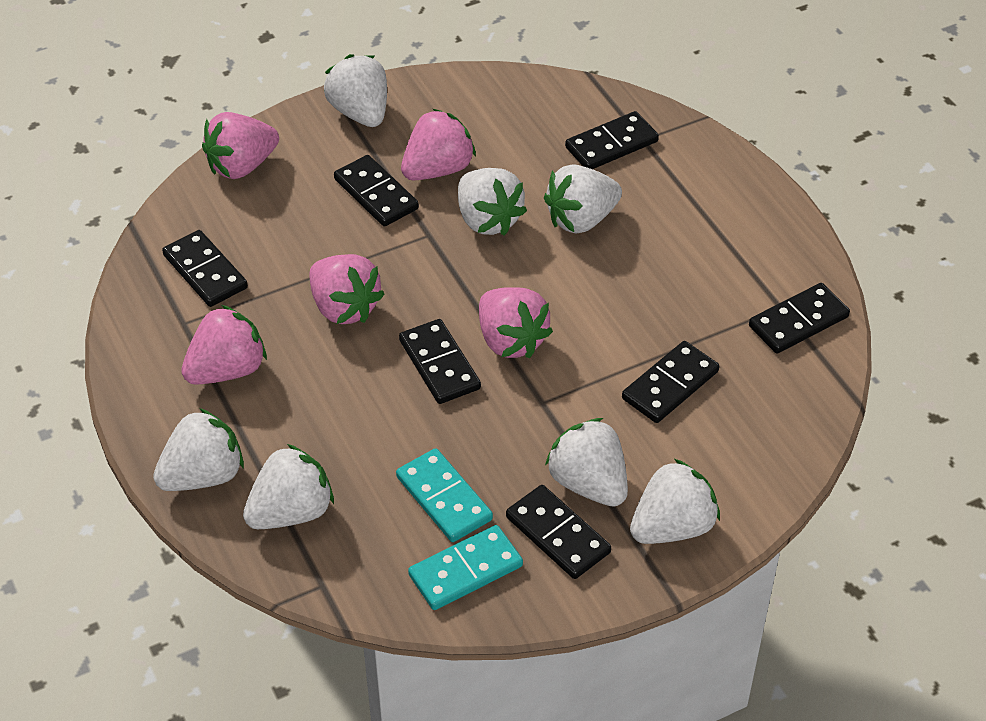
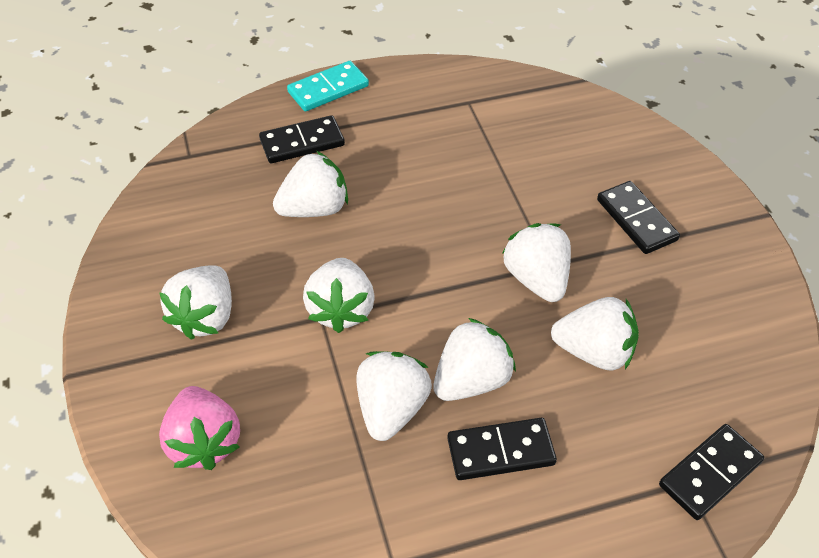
black domino: [162,230,248,307] [334,155,419,227] [399,319,481,404] [506,485,611,579] [565,111,659,169] [622,341,719,423] [749,283,850,354] = 7 -> [259,115,345,163] [447,418,557,480] [597,181,680,254] [659,424,764,520] = 4
pink strawberry: [181,305,267,385] [202,112,279,179] [309,254,385,324] [401,109,476,180] [479,287,553,358] = 5 -> [159,386,240,470] = 1
turquoise domino: [396,448,493,542] [408,525,523,610] = 2 -> [287,61,369,112] = 1

